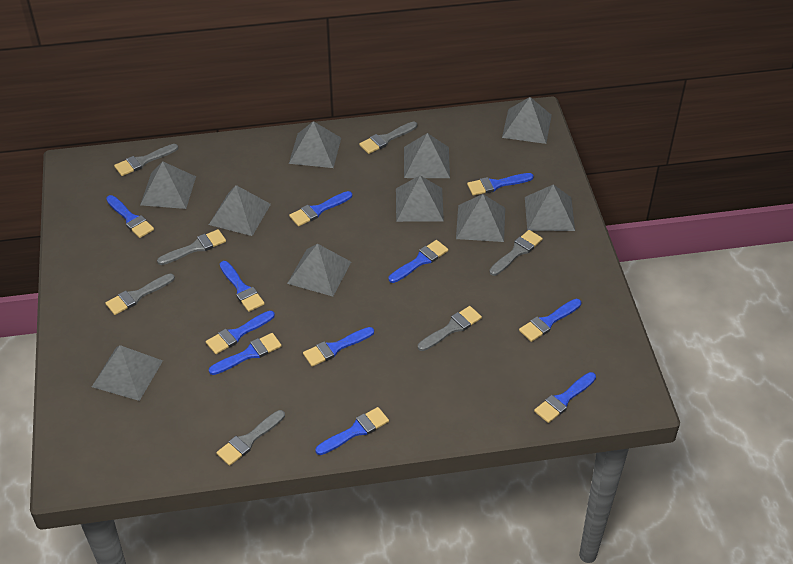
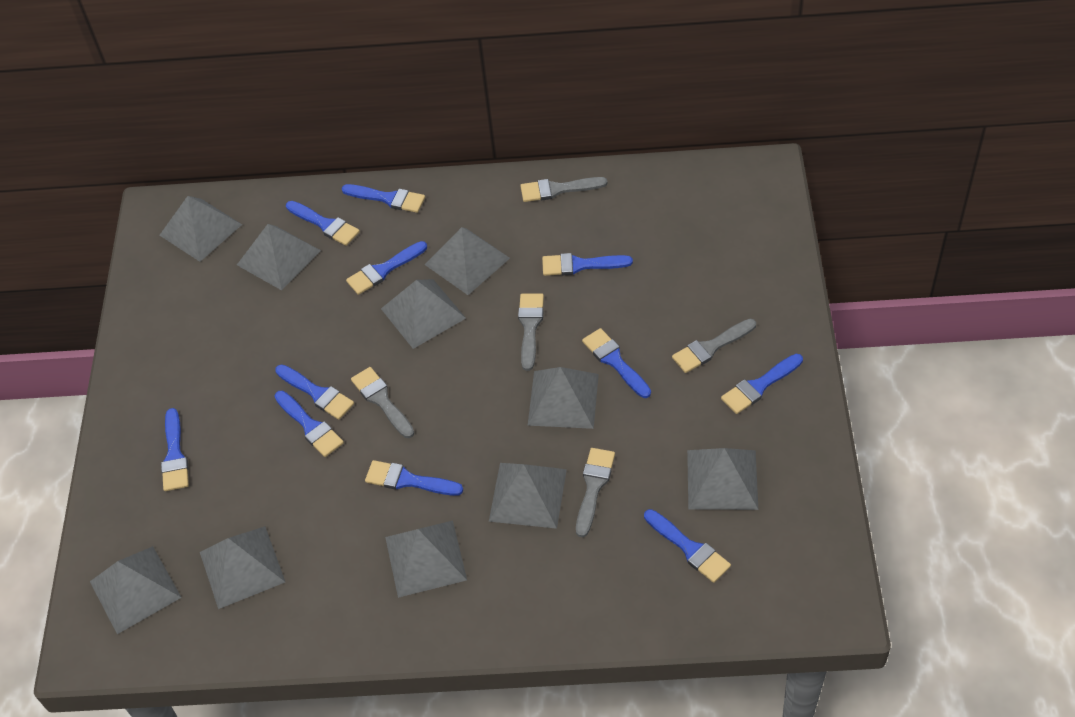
grey brush: [105,274,175,315] [114,144,178,176] [157,229,226,265] [216,410,285,466] [359,122,417,154] [418,306,482,351] [489,230,543,276] = 7 -> [351,367,414,438] [518,294,544,371] [520,177,608,202] [576,448,615,537] [672,319,756,373] = 5

